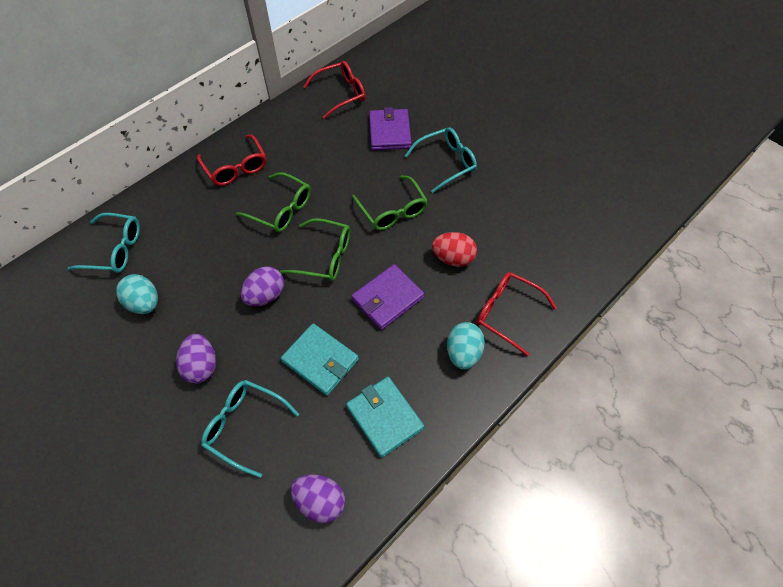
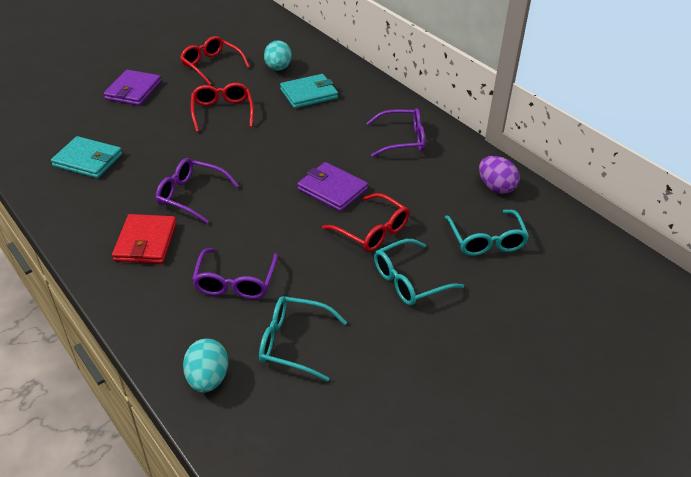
green glasses: [236,172,311,232] [280,218,350,281] [352,175,428,230] = 3 -> none = 0
purple egg: [176,334,216,384] [241,266,284,306] [291,474,345,523] = 3 -> [479,156,520,194] = 1
purple glasses: none = 0 -> [156,158,239,224] [192,248,278,299] [367,108,425,157] = 3
red egg: [432,232,477,267] = 1 -> none = 0
red wallet: none = 0 -> [112,214,177,264] = 1

